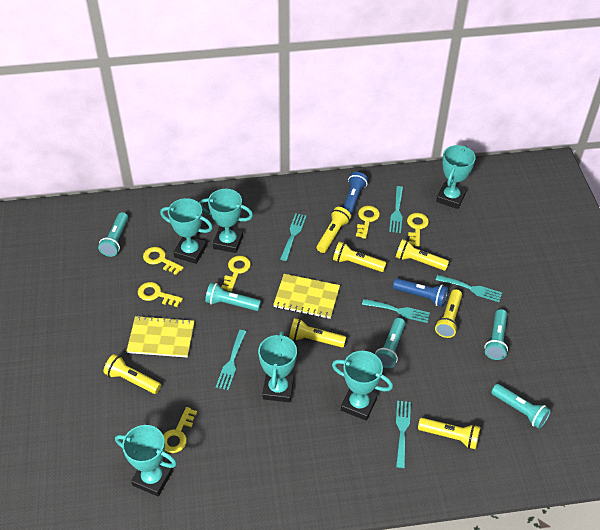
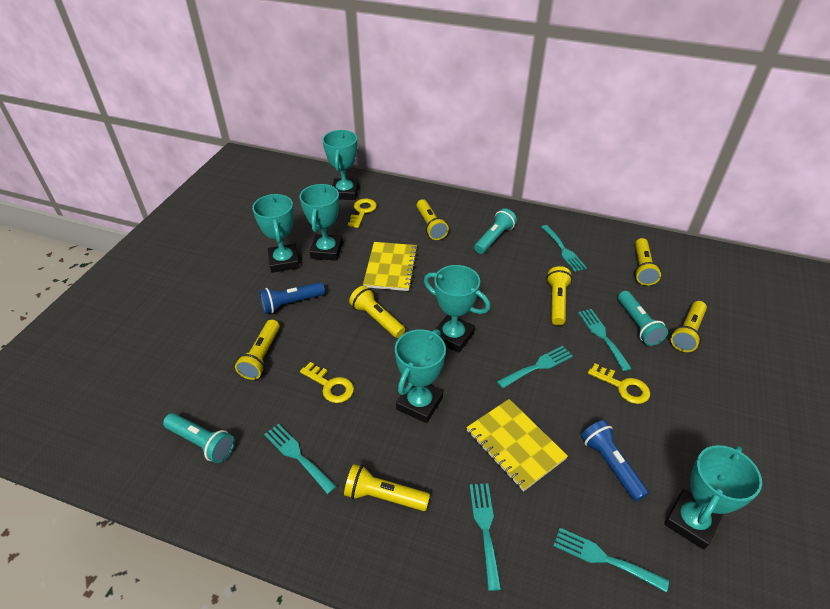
turquoise flashlight: [98,212,128,257] [205,283,261,311] [375,318,405,368] [484,309,508,360] [491,384,551,429] = 5 -> [163,413,235,463] [474,208,517,254] [618,291,668,346] = 3
yellow key: [138,282,183,307] [143,247,184,275] [163,407,197,453] [221,256,251,292] [356,206,380,239] [407,213,429,247] = 6 -> [300,362,354,403] [348,199,377,228] [588,363,650,404] = 3

